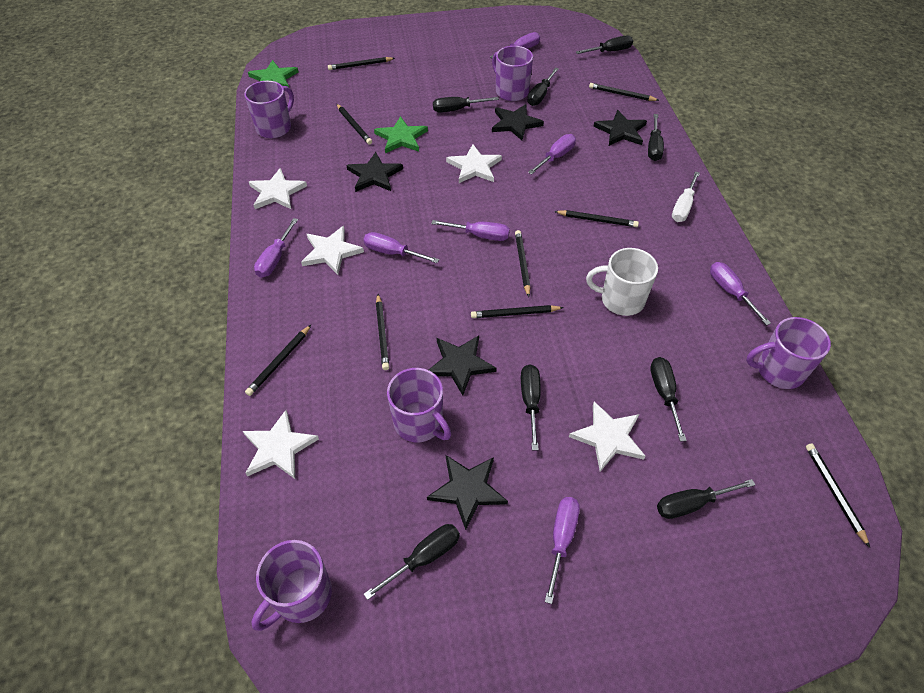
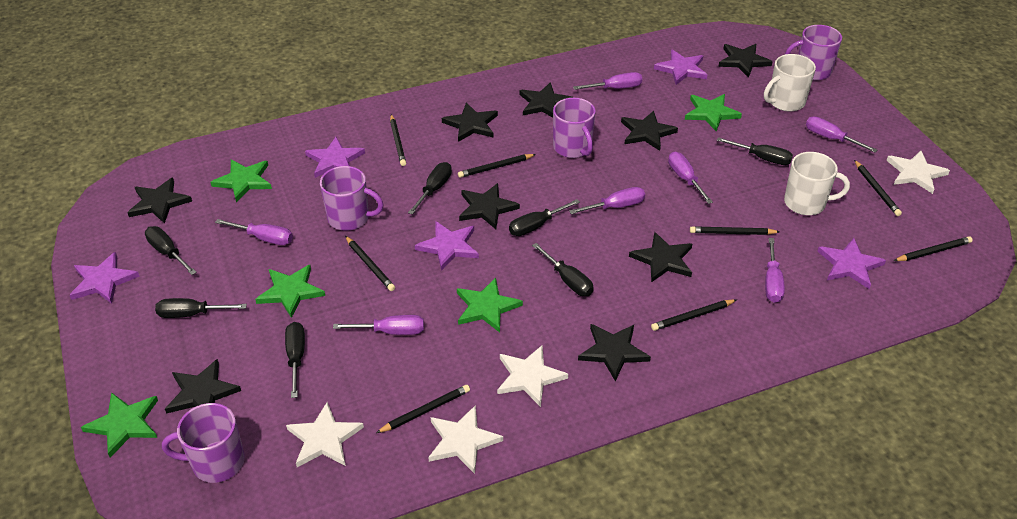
black pencil: [245,325,311,396] [328,57,395,70] [337,104,372,145] [376,294,389,370] [471,305,564,318] [515,230,530,297] [554,210,639,227] [589,83,659,101] [806,443,870,548] = 9 -> [345,236,395,291] [376,385,470,433] [390,114,406,166] [458,154,536,178] [651,299,737,331] [690,226,780,235] [854,160,902,216] [894,236,973,261] = 8
black screwdriver: [364,524,460,600] [433,97,499,113] [521,364,541,450] [527,68,559,106] [576,36,633,54] [648,114,664,161] [650,357,687,442] [657,479,755,519] = 8 -> [145,226,197,275] [155,298,247,318] [285,322,305,398] [408,162,452,215] [509,199,580,236] [532,243,594,296] [717,137,793,165] = 7
black star: [346,152,403,192] [427,455,508,530] [429,335,497,395] [492,104,544,140] [593,110,647,146] = 5 -> [127,178,192,224] [165,359,241,414] [442,103,498,142] [459,183,520,229] [519,82,574,118] [578,324,651,381] [621,111,678,151] [629,232,692,282] [718,44,773,78] = 9
green star: [248,60,298,87] [374,116,428,153] = 2 -> [81,392,158,458] [210,159,272,203] [255,265,325,318] [457,278,523,333] [685,94,742,132] = 5
purple mug: [244,81,294,138] [252,540,332,631] [387,368,451,442] [492,46,533,101] [746,317,831,389] = 5 -> [162,403,245,483] [320,166,384,231] [553,98,596,158] [785,25,842,80] = 4
purple star: none = 0 -> [69,252,140,304] [305,137,365,178] [415,221,479,271] [654,50,707,85] [817,238,886,289] = 5
white mug: [586,248,658,316] = 1 -> [764,54,816,111] [784,152,850,215] = 2
white screwdriver: [672,171,700,222] = 1 -> none = 0
white star: [243,410,319,479] [249,168,307,209] [301,226,364,275] [446,144,502,183] [569,402,646,472] = 5 -> [286,402,364,467] [428,405,503,474] [497,346,568,407] [886,151,950,194] = 4

